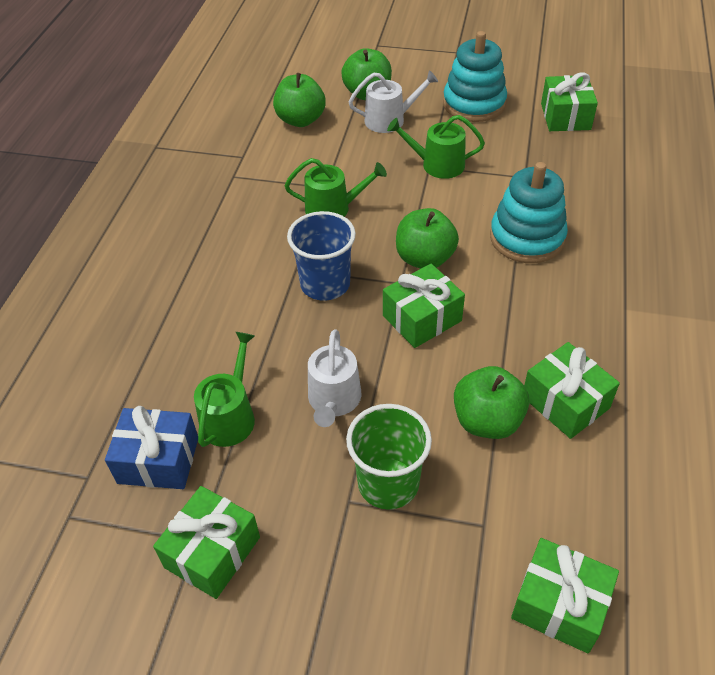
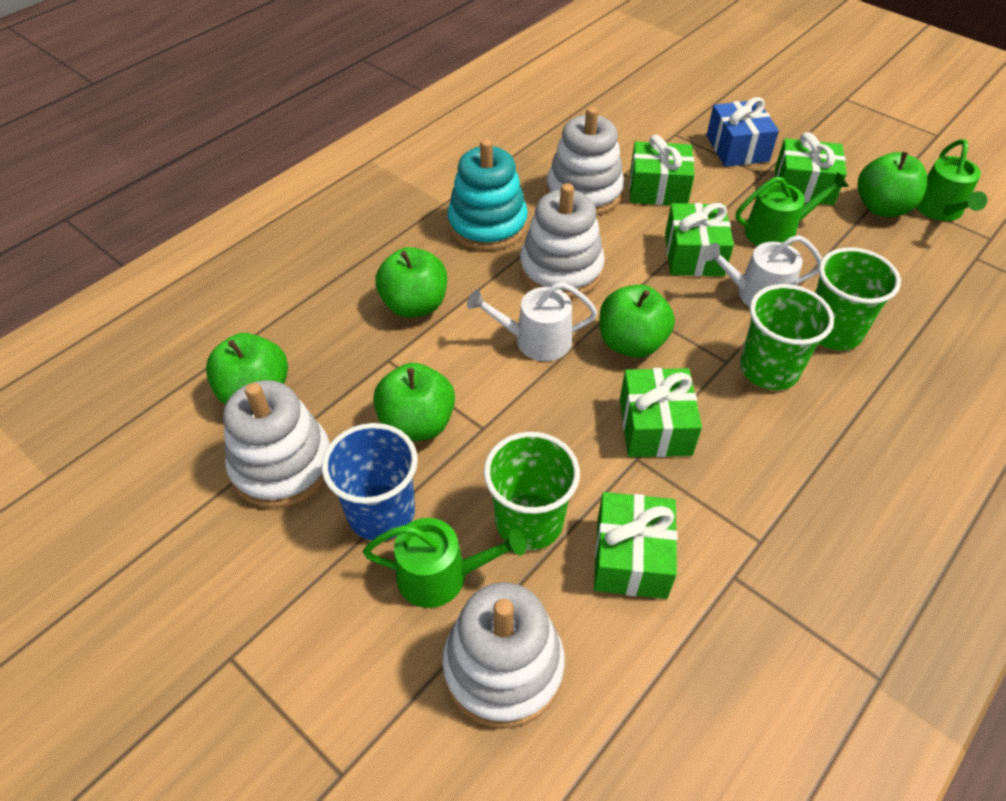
green apple: [273,73,326,127] [341,48,392,100] [396,208,459,268] [454,366,529,439] = 4 -> [206,333,288,404] [373,363,455,441] [375,247,447,318] [600,284,675,358] [858,152,927,217] = 5
green cup: [346,404,432,510] = 1 -> [484,432,580,550] [740,284,834,390] [815,247,901,350] = 3
turquoise stacking toy: [443,31,507,122] [490,162,568,263] = 2 -> [447,139,528,251] = 1
white stacking toy: none = 0 -> [223,380,330,508] [442,582,565,728] [520,183,605,298] [547,107,624,215] = 4

